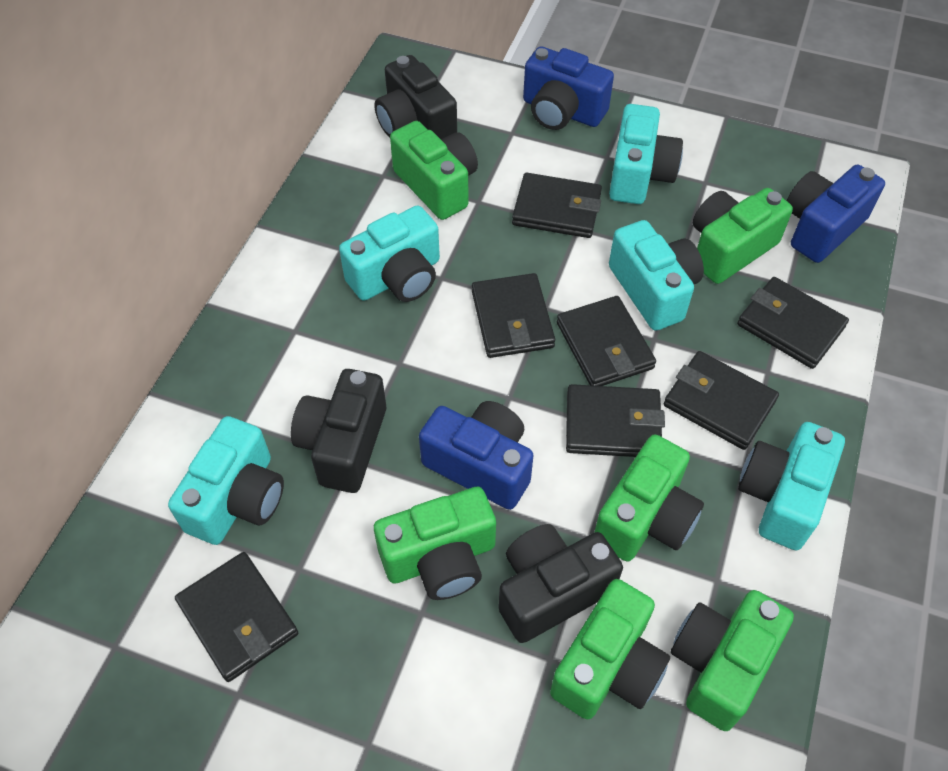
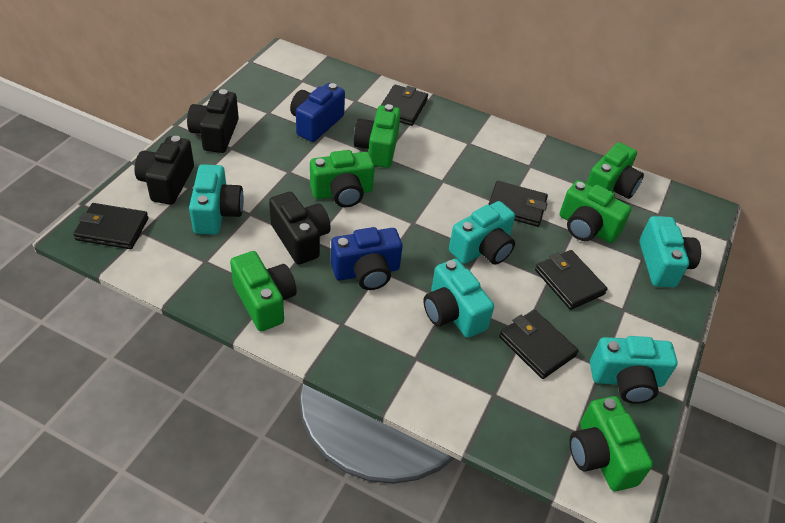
black wallet: [175,552,298,682] [472,273,555,358] [512,173,602,238] [557,296,656,386] [566,384,665,457] [664,351,779,450] [737,277,849,369] = 7 -> [73,203,148,249] [381,85,428,126] [488,181,548,227] [499,310,579,379] [535,250,608,310] = 5
blue camera: [419,401,534,510] [523,46,614,130] [787,165,885,263] = 3 -> [290,83,345,142] [331,227,403,290] = 2

